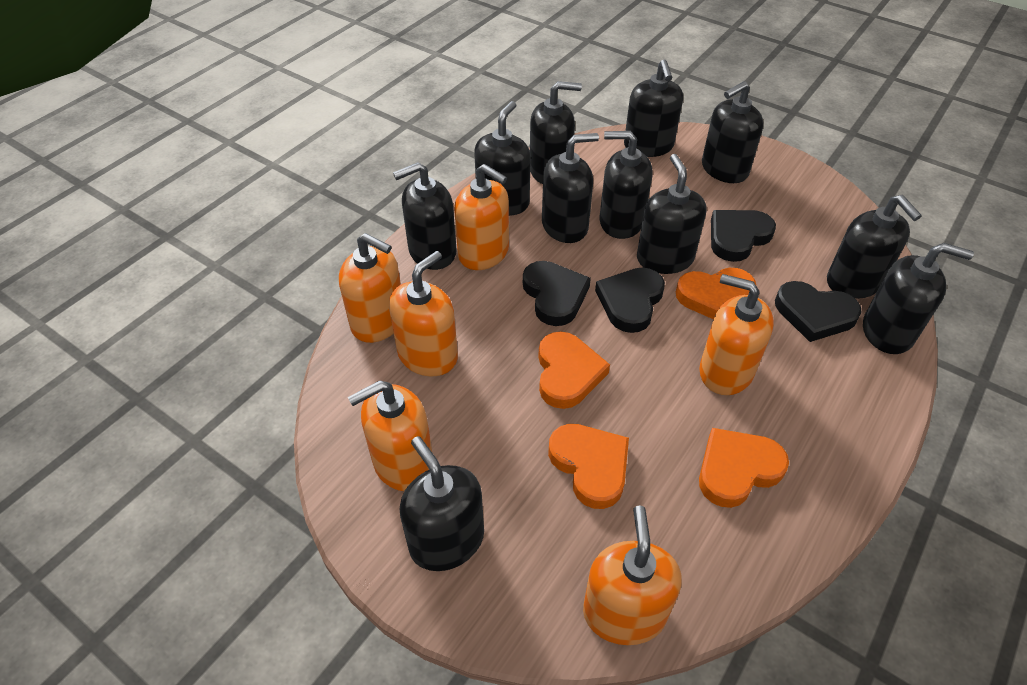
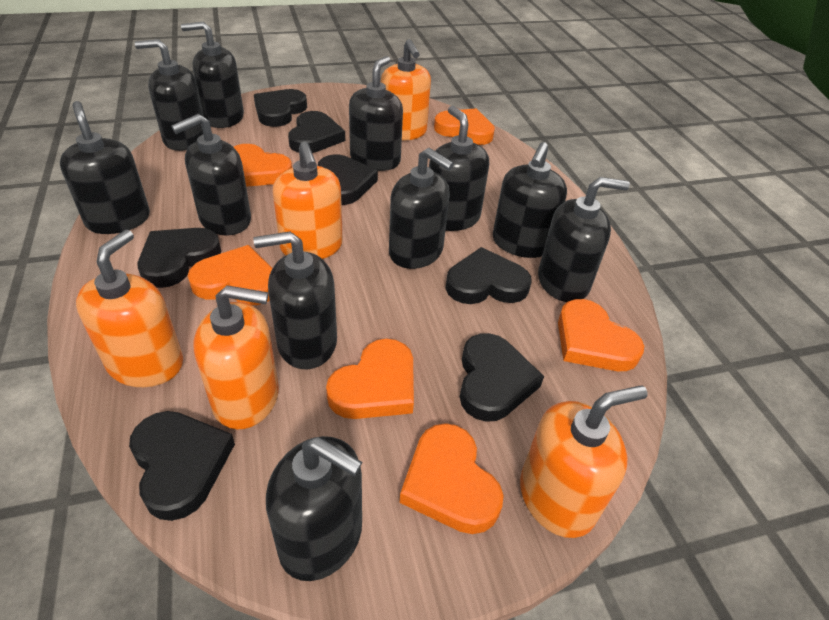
black heart: [523,261,591,326] [595,268,665,333] [711,210,776,262] [775,281,862,342] = 4 -> [129,411,235,521] [138,228,221,288] [254,89,307,127] [288,111,345,153] [318,154,378,205] [446,247,532,304] [460,333,544,422] = 7
orange heart: [538,331,610,409] [548,424,629,509] [676,268,756,319] [699,428,789,508] = 4 -> [188,245,273,305] [234,144,292,187] [326,339,414,419] [400,423,504,534] [434,108,495,145] [558,299,644,371] = 6
orange soap dispenser: [339,233,401,343] [348,380,432,491] [389,251,458,377] [454,164,509,270] [583,506,682,645] [699,274,774,395] = 6 -> [76,230,183,387] [194,285,279,429] [272,142,343,259] [380,39,431,140] [520,385,647,538] = 5

